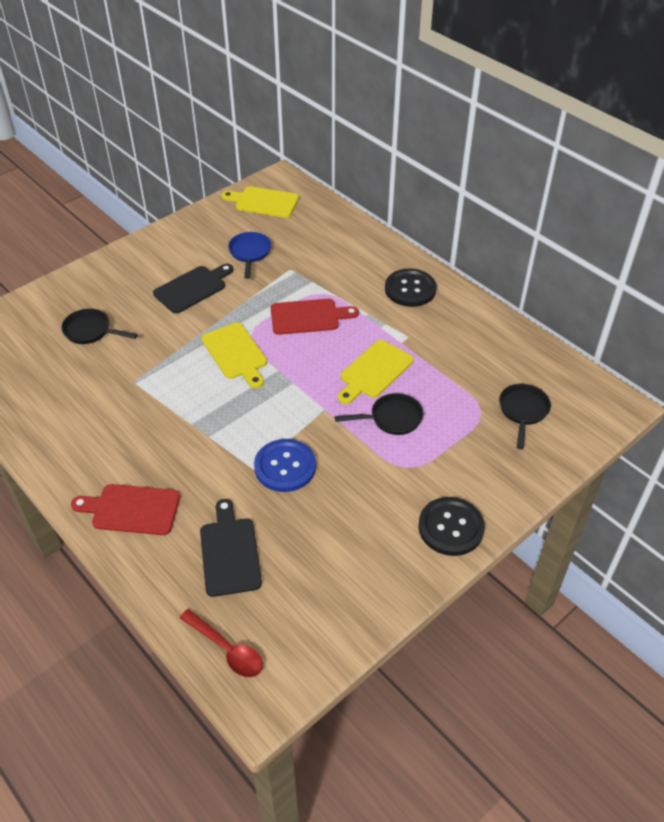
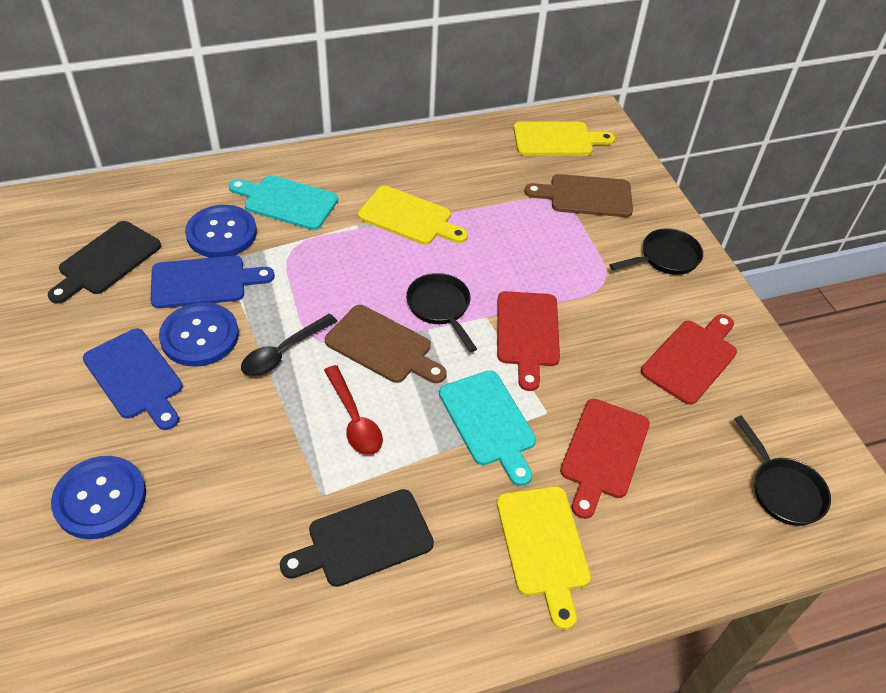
black button: [385,269,437,307] [418,497,485,556] = 2 -> none = 0
black spoon: none = 0 -> [241,314,338,377] = 1
blue button: [254,439,316,492] = 1 -> [51,456,146,539] [159,302,239,367] [185,205,257,258] = 3
blue cutting board: none = 0 -> [83,329,183,430] [151,256,275,308] = 2
blue pan: [228,232,271,279] = 1 -> none = 0
brown cutting board: none = 0 -> [325,305,447,383] [524,174,633,217] = 2
red cutting board: [71,484,180,535] [270,299,359,335] = 2 -> [497,291,560,391] [560,399,650,519] [641,314,737,405] = 3
turquoise cutting board: none = 0 -> [229,175,338,230] [439,370,536,486] = 2

